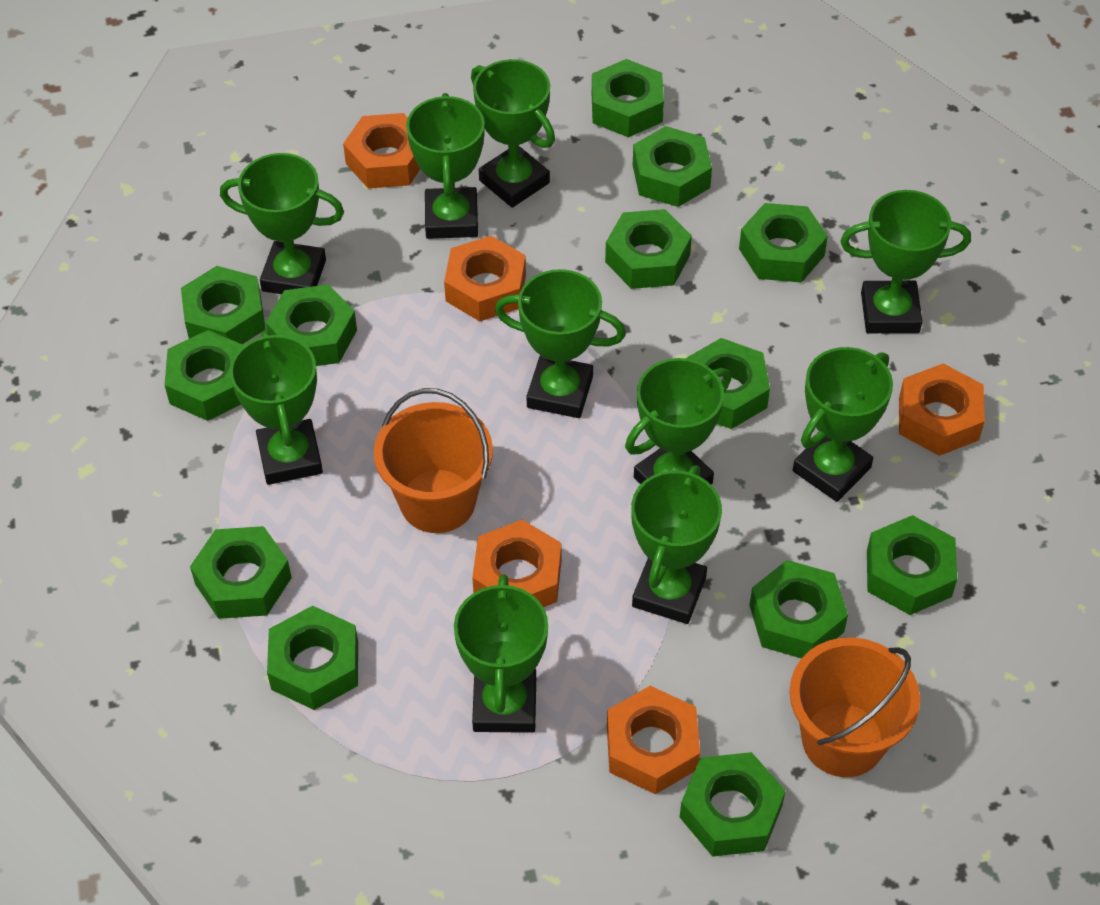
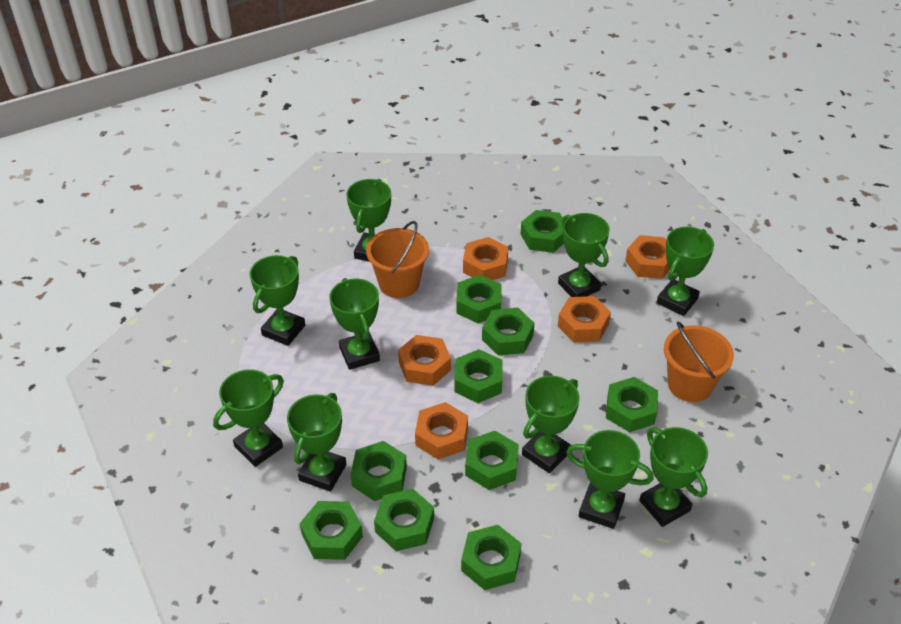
green nut: [164,330,244,421] [181,266,266,344] [190,526,292,619] [266,285,357,366] [267,606,358,710] [592,59,664,137] [605,209,692,289] [633,126,712,207] [680,752,786,857] [686,338,770,429] [739,203,828,283] [749,560,848,658] [867,515,957,615] = 13 -> [300,501,363,560] [350,441,407,501] [374,489,434,551] [454,349,502,403] [456,275,502,323] [461,525,521,590] [465,431,519,490] [482,308,534,355] [521,210,564,253] [606,377,658,432] = 10

